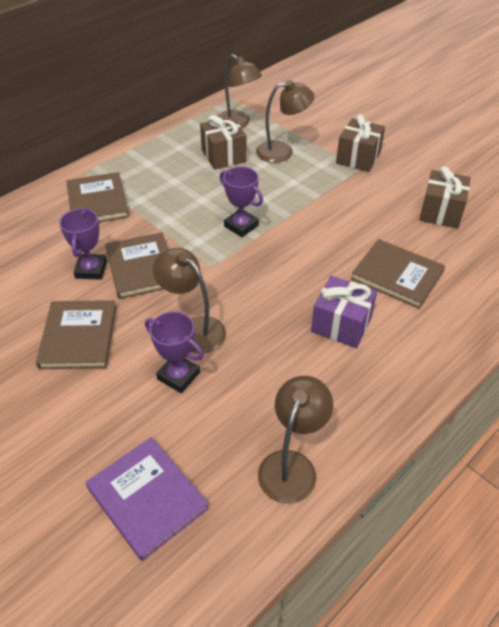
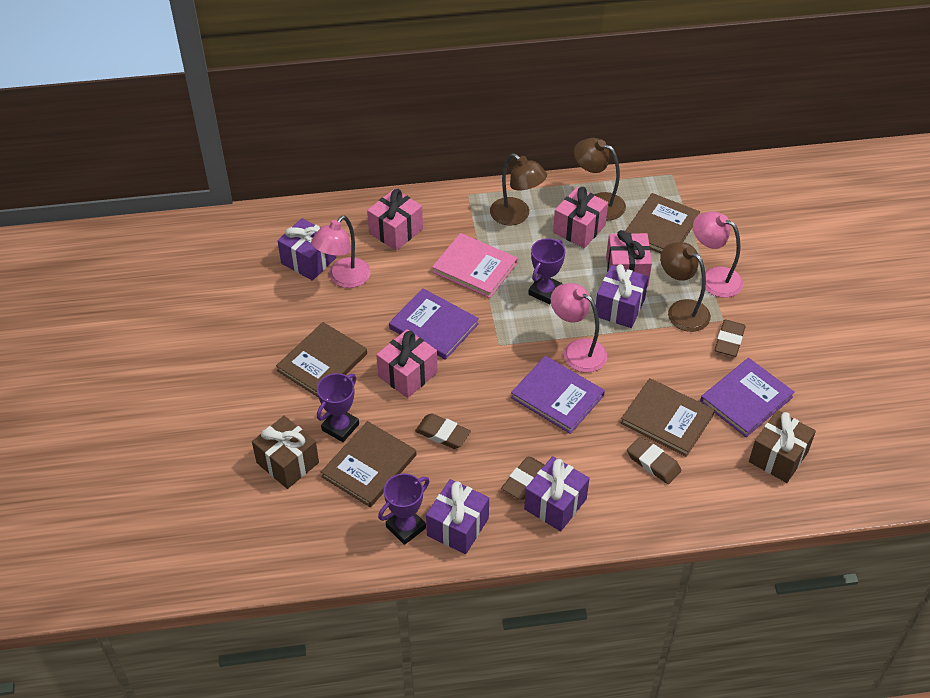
brown eraser: none = 0 -> [415,413,471,449] [501,457,545,500] [627,437,681,484] [715,320,746,357] = 4
brown gift: [200,115,247,170] [336,114,385,172] [419,166,471,228] = 3 -> [252,416,319,489] [749,410,816,483] = 2
brown lamp: [153,248,226,353] [218,54,262,128] [256,80,314,163] [258,376,333,504] = 4 -> [490,153,547,225] [574,138,626,220] [660,242,711,332] = 3
pink book: none = 0 -> [432,233,518,298] = 1
pink gift: none = 0 -> [367,189,423,251] [376,329,438,398] [553,187,608,248] [606,230,652,287] = 4
pink lamp: none = 0 -> [311,216,371,288] [551,283,607,373] [693,212,743,298] = 3
purple book: [86,437,209,561] = 1 -> [389,288,479,360] [511,356,605,434] [700,358,795,437] = 3
purple gift: [311,276,377,348] = 1 -> [278,218,336,281] [426,479,489,554] [524,456,590,531] [596,264,649,328] = 4

